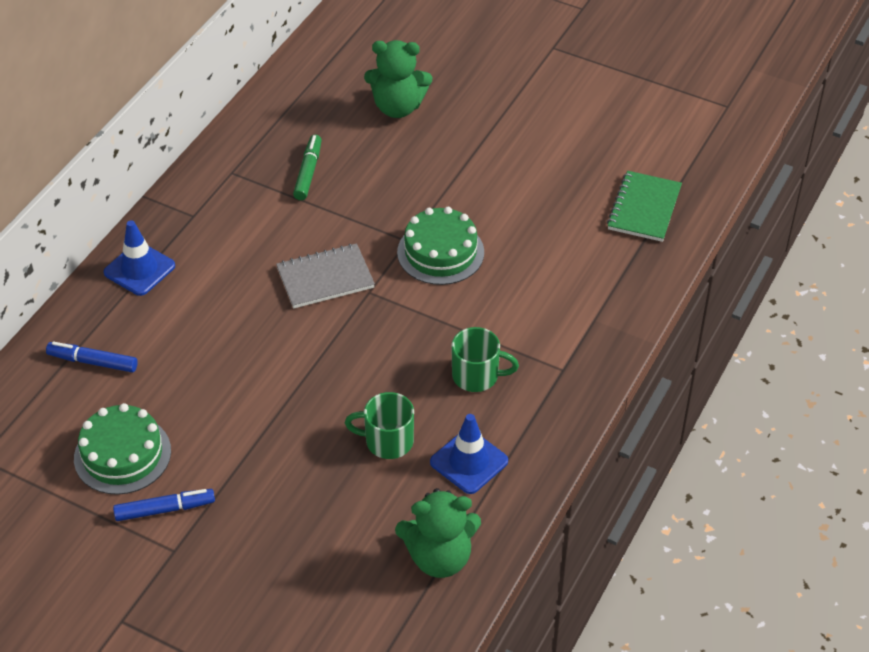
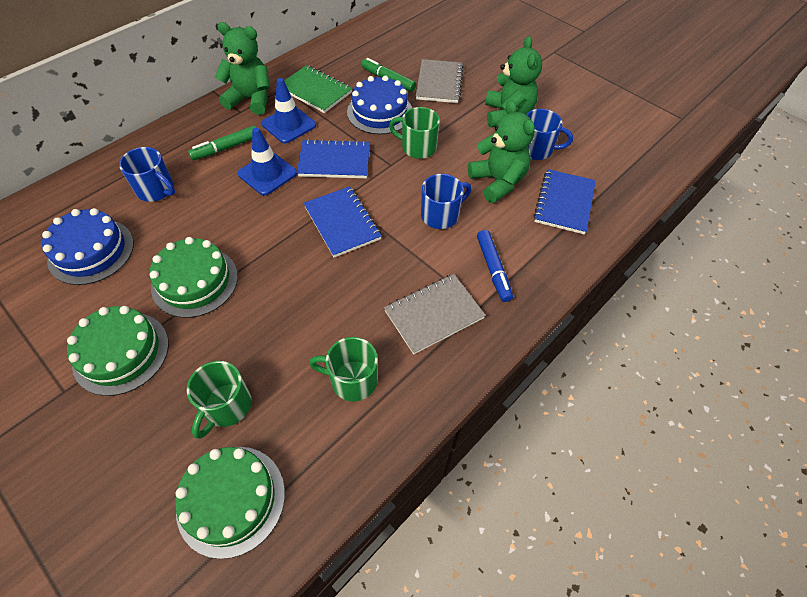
blue cake: none = 0 -> [42,208,134,285] [347,75,412,135] = 2
blue marker: [46,342,138,373] [113,489,215,521] = 2 -> [477,230,513,302] = 1
blue mug: none = 0 -> [119,147,175,202] [421,174,471,229] [526,109,573,160] = 3
blue notebook: none = 0 -> [297,139,370,178] [304,186,382,258] [534,169,596,234] = 3
green cake: [74,403,171,495] [397,207,484,285] = 2 -> [67,306,169,396] [150,237,238,318] [175,447,285,559] = 3
green marker: [293,135,322,200] = 1 -> [188,126,257,160] [361,58,416,92] = 2
green mug: [345,392,414,459] [451,327,519,392] = 2 -> [187,361,252,439] [309,337,378,402] [389,107,440,159] = 3
green teddy bear: [364,40,432,118] [395,488,481,578] = 2 -> [215,22,270,115] [468,100,535,203] [485,36,542,127] = 3
grey notebook: [276,243,375,309] = 1 -> [384,274,486,354] [416,59,464,103] = 2

